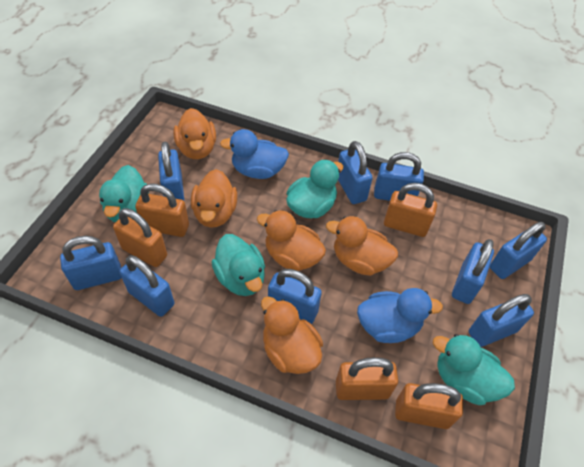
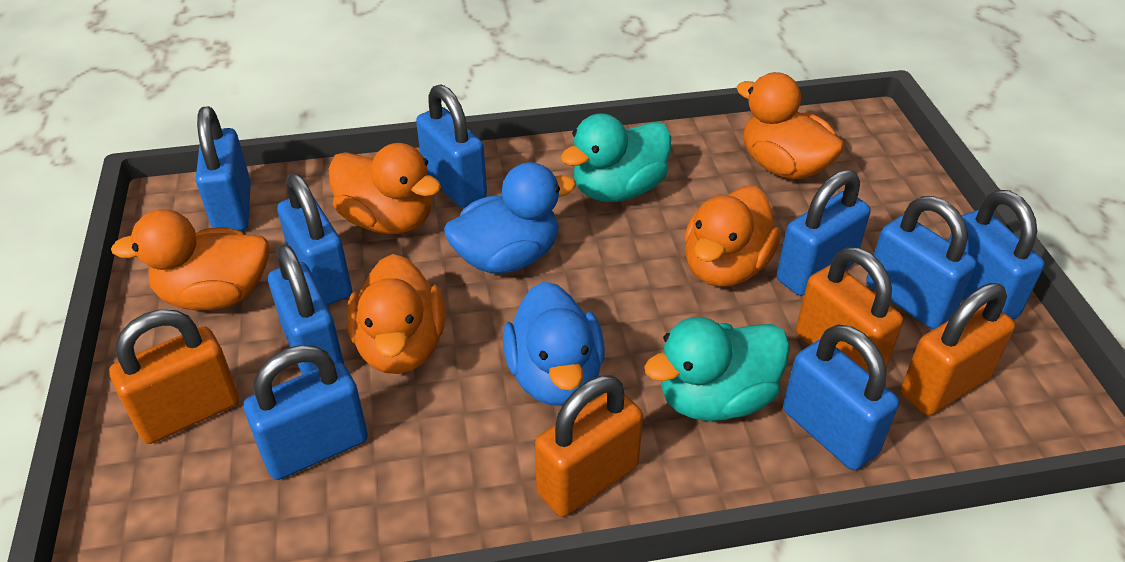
orange padlock: [113,208,167,267] [135,183,189,237] [336,357,398,400] [384,183,437,237] [395,383,463,429] = 5 -> [109,309,239,444] [535,375,643,517] [796,247,903,373] [901,283,1015,415] = 4
turquoise duck: [99,165,149,222] [212,234,265,296] [286,159,343,218] [433,334,515,405] = 4 -> [560,113,671,202] [644,317,790,421] = 2

